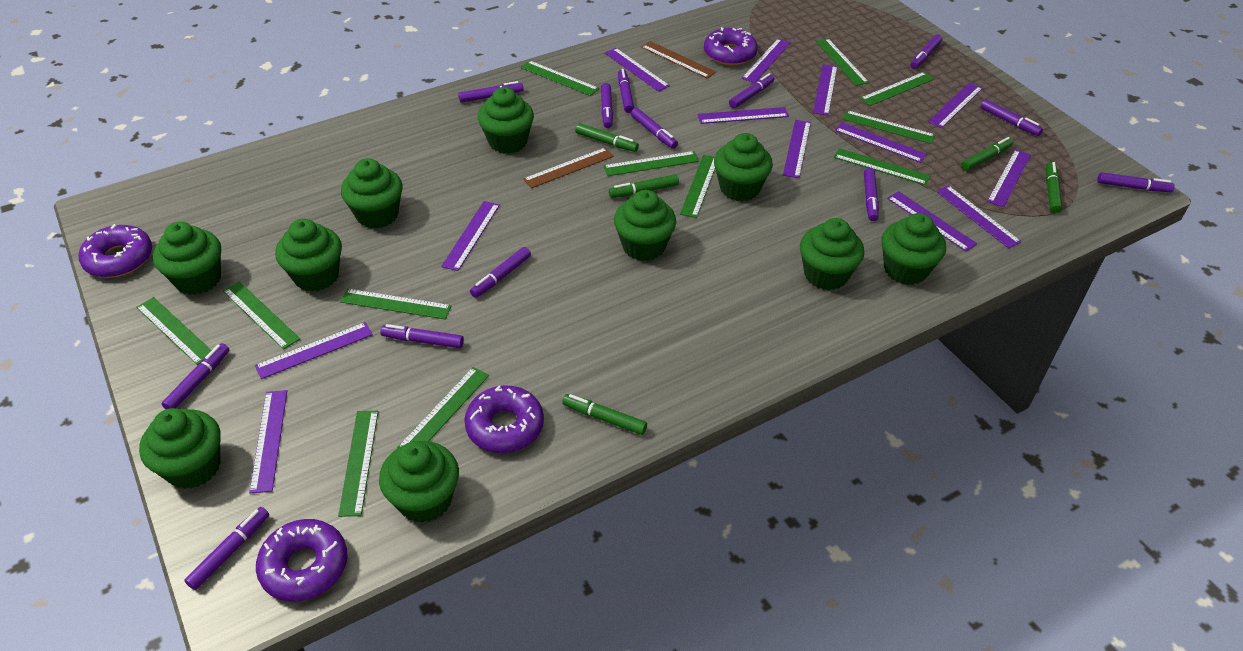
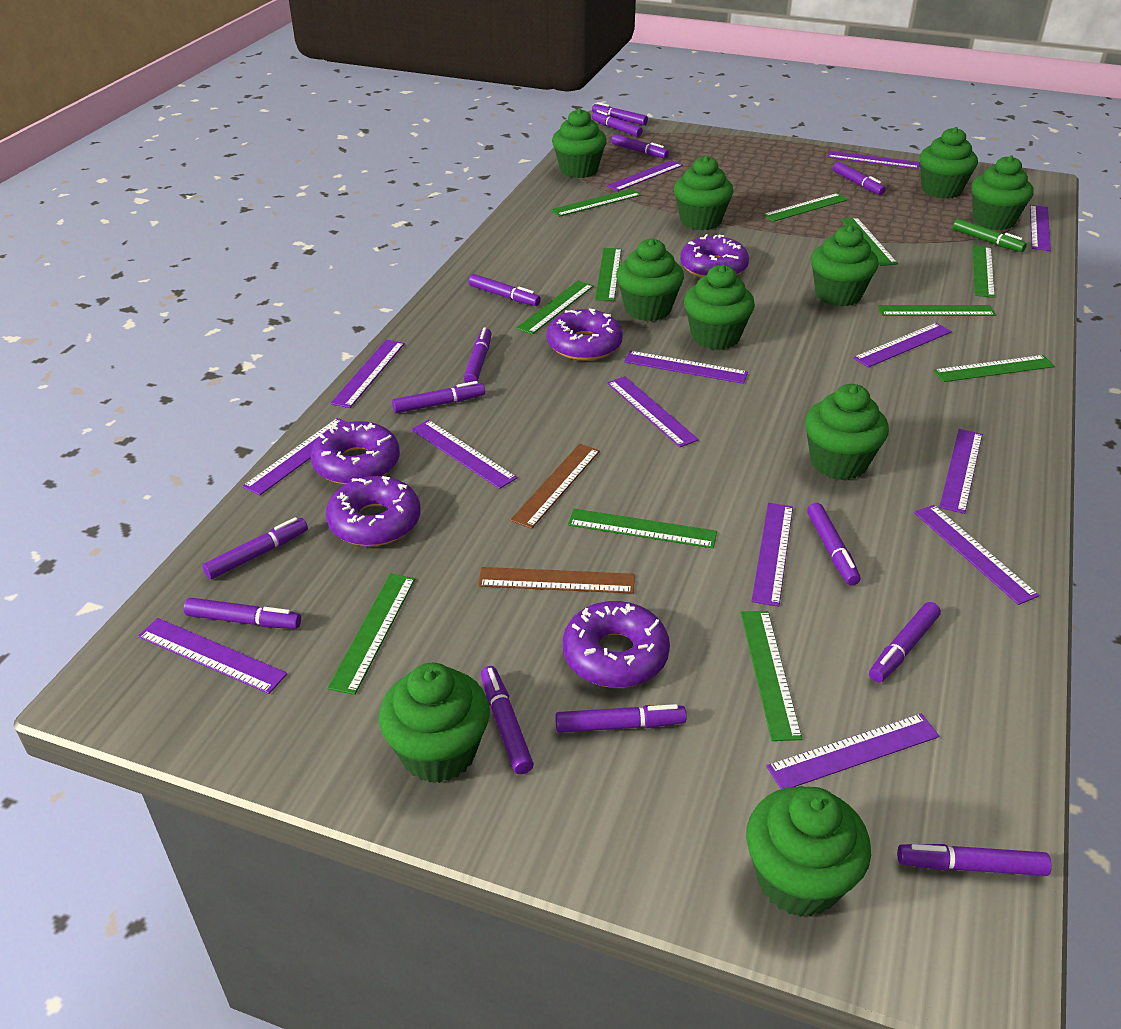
green marker: [562,394,647,435] [575,123,639,152] [609,174,679,198] [961,137,1013,171] [1046,162,1062,213] = 5 -> [953,219,1027,252] = 1
green ruler: [136,297,212,365] [223,282,300,349] [338,411,379,517] [340,288,451,319] [397,367,489,449] [521,60,599,96] [603,151,699,176] [680,155,715,218] [816,38,869,86] [834,148,931,185] [842,110,935,144] [860,72,934,106] = 12 -> [327,574,415,695] [516,281,594,335] [551,189,641,217] [568,509,717,548] [595,248,622,301] [741,611,802,741] [763,193,849,222] [841,217,898,266] [878,305,996,316] [933,355,1055,382] [972,245,995,298] = 11
purple donut: [79,224,152,278] [256,519,347,602] [464,386,544,453] [704,27,758,65] = 4 -> [311,421,400,485] [326,476,420,546] [547,308,623,361] [563,601,670,688] [680,234,749,278] = 5
purple marker: [161,343,229,409] [184,507,269,590] [380,324,464,348] [458,81,524,103] [470,247,531,298] [601,83,613,128] [618,69,634,113] [631,108,678,149] [729,73,775,109] [864,168,879,221] [910,34,942,69] [980,99,1043,136] [1097,172,1175,192] = 13 -> [184,598,301,629] [202,517,308,579] [392,381,485,413] [464,327,492,383] [468,274,541,306] [481,666,534,774] [555,704,687,733] [592,102,648,125] [592,110,643,137] [611,134,669,159] [807,503,861,586] [833,162,886,195] [869,602,941,683] [897,844,1052,876] = 14
purple ruler: [249,390,287,493] [255,322,373,379] [441,201,500,271] [605,48,670,92] [698,107,789,124] [742,39,791,83] [783,120,811,178] [813,64,837,115] [835,122,927,163] [887,191,977,251] [928,83,983,128] [936,185,1021,248] [987,149,1031,207] = 13 -> [138,618,287,694] [242,418,347,495] [330,340,405,408] [411,420,517,489] [606,160,683,191] [607,376,699,447] [624,351,748,384] [752,503,793,607] [766,714,939,789] [827,151,920,169] [853,323,952,368] [914,505,1039,605] [939,429,983,514] [1030,205,1051,251] = 14

